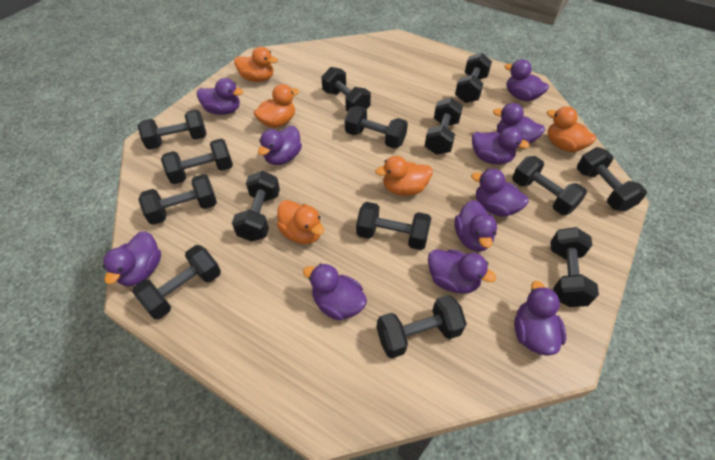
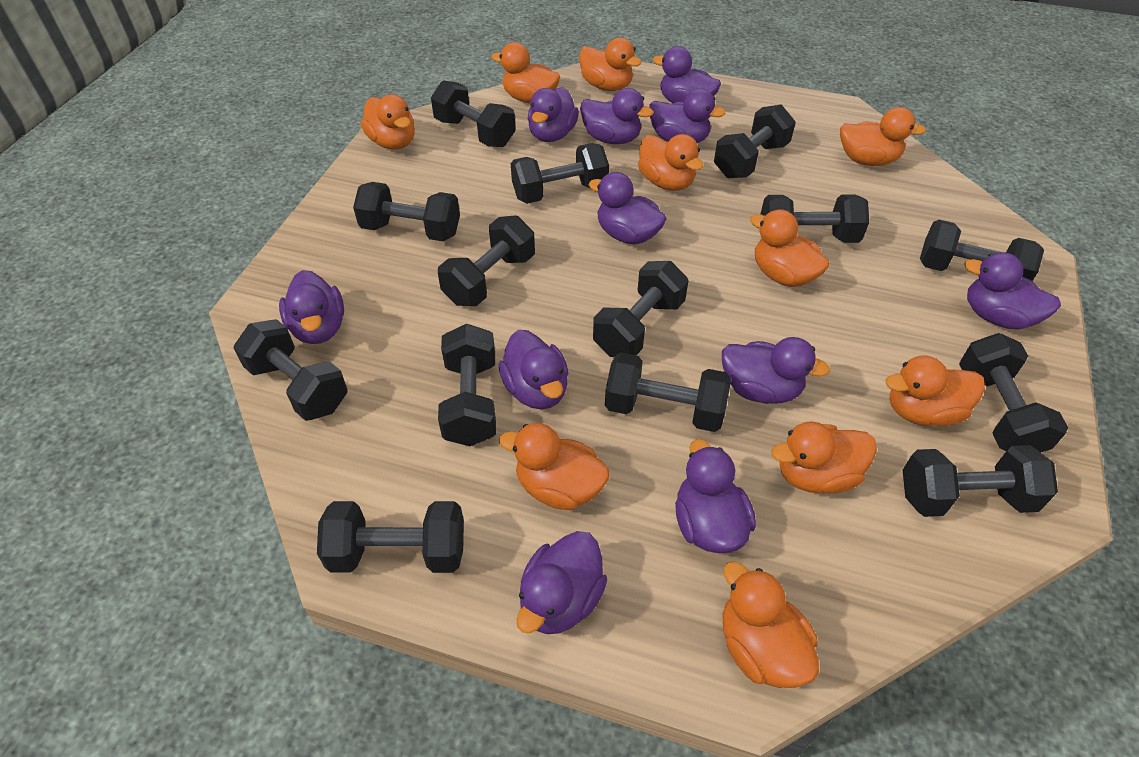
orange duck: [234,47,278,82] [254,84,299,128] [277,200,324,244] [375,156,433,196] [547,106,596,152] = 5 -> [361,94,415,149] [491,42,560,103] [499,423,610,510] [579,38,642,91] [638,134,704,191] [722,561,819,688] [750,209,830,287] [771,421,877,494] [840,107,926,166] [886,356,985,426] = 10

